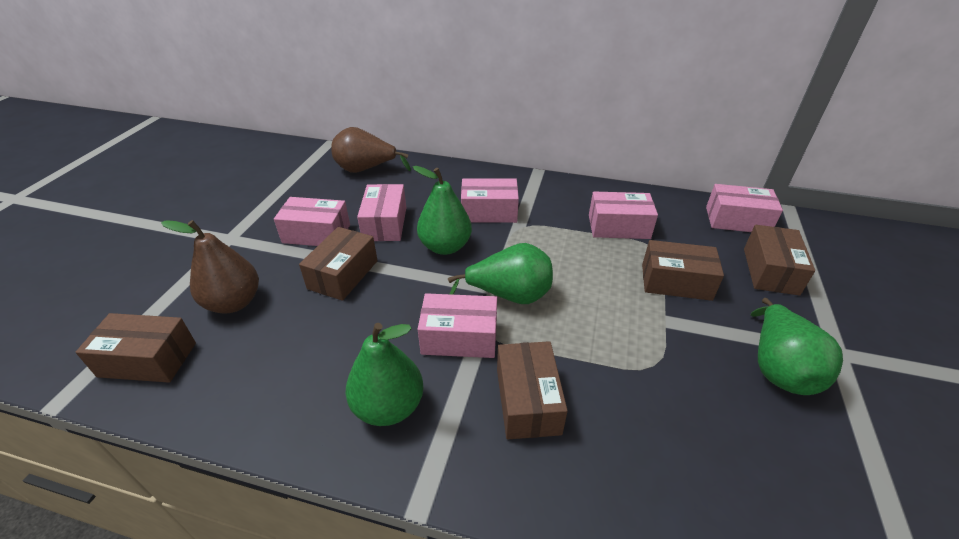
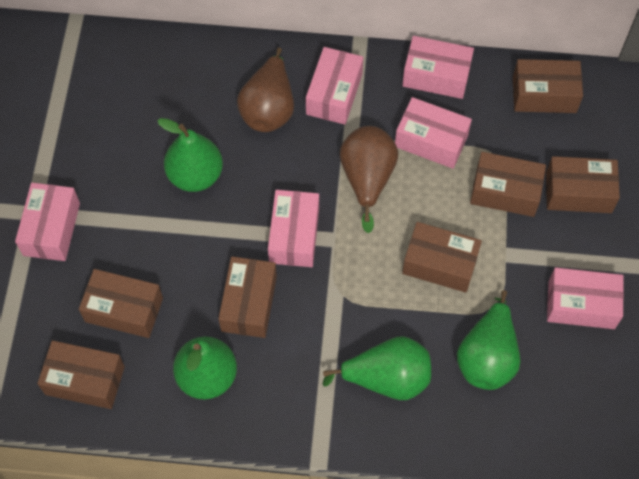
brown box: [75,313,196,383] [299,227,378,301] [497,341,568,439] [642,240,724,301] [744,225,815,296] = 5 -> [37,341,125,409] [79,269,163,338] [218,256,277,338] [402,222,482,293] [470,152,546,217] [513,59,583,113] [546,156,620,213] = 7

